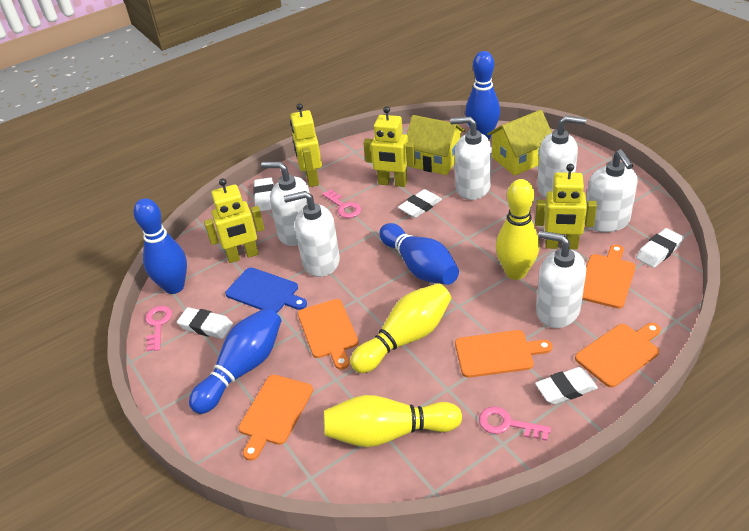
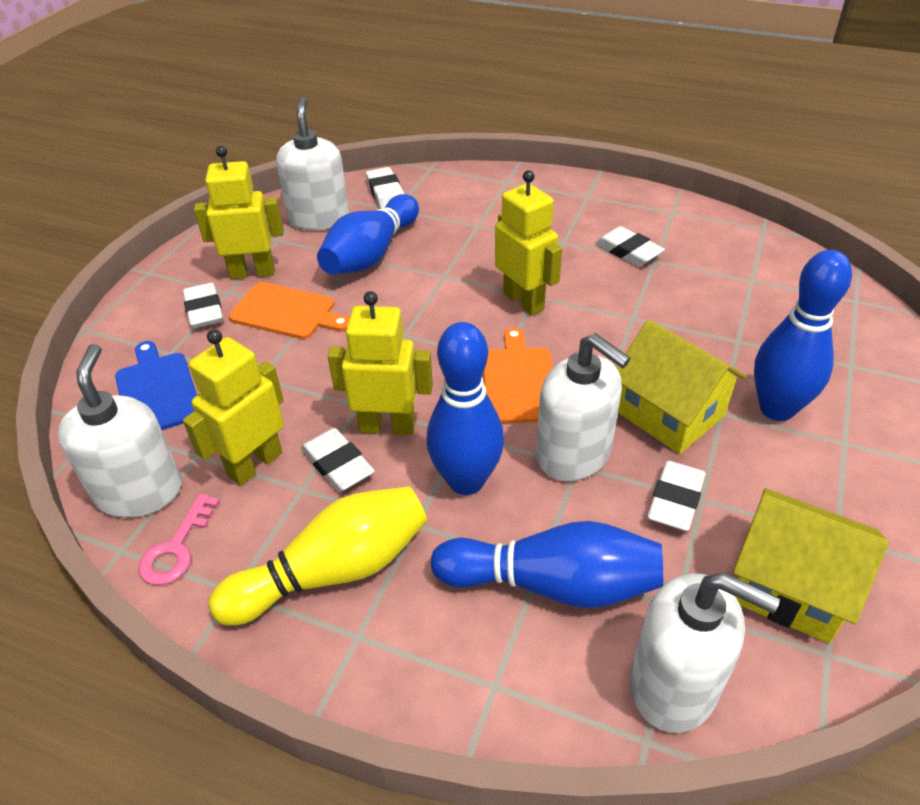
orange cutting board: [238,375,313,461] [298,299,359,370] [455,330,552,378] [575,323,661,388] [582,244,636,309] = 5 -> [229,282,349,339] [483,328,553,424] = 2
pink key: [145,306,172,351] [322,189,361,218] [479,406,551,441] = 3 -> [138,493,220,585] = 1
white soap dispenser: [261,162,310,246] [284,191,340,277] [450,117,492,200] [536,231,586,328] [537,116,586,198] [586,149,638,232] = 6 -> [58,344,182,518] [276,97,349,230] [536,333,631,481] [630,573,780,733] = 4
yellow bowling pin: [324,395,462,447] [350,283,451,373] [496,179,540,280] = 3 -> [209,486,427,626] = 1

